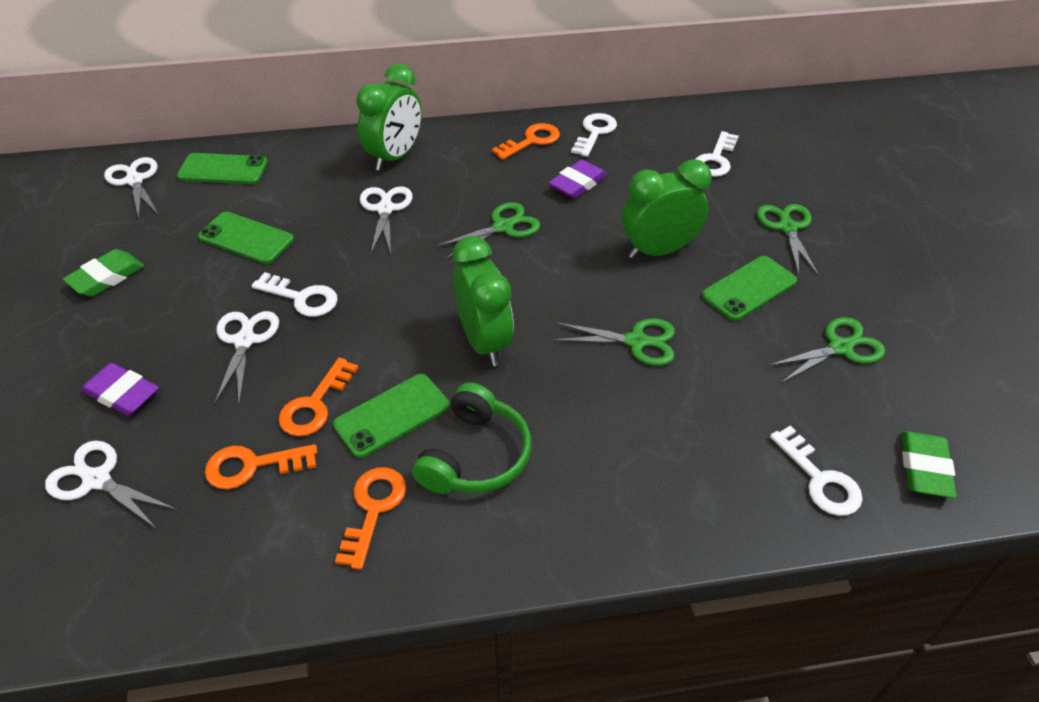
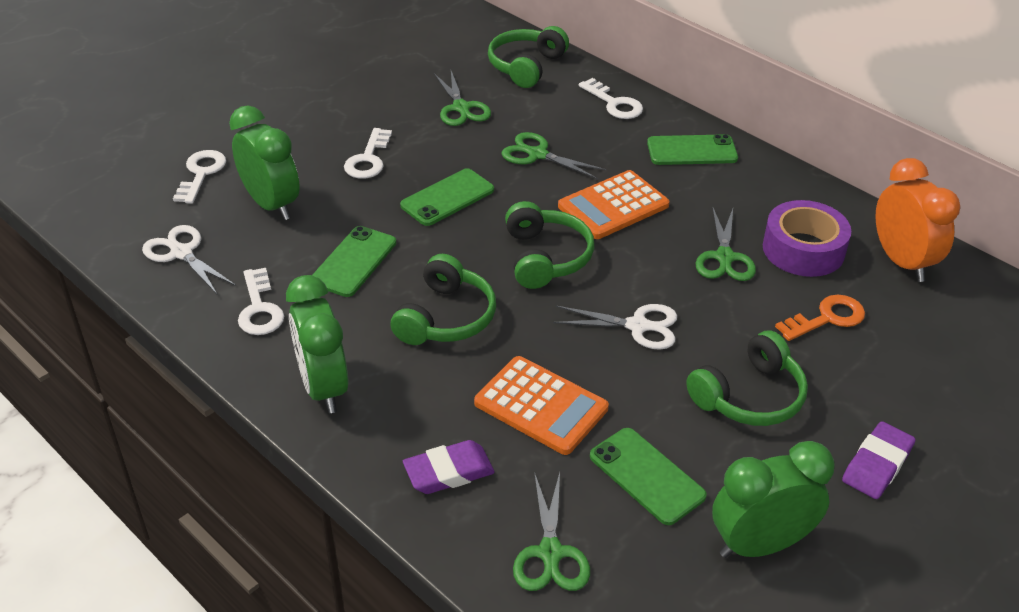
green eraser: [63,249,144,297] [901,431,957,498] = 2 -> none = 0
green headphones: [412,382,532,494] = 1 -> [390,254,496,345] [488,26,569,88] [505,201,594,289] [686,331,808,426] = 4
orange calculator: none = 0 -> [474,356,609,455] [558,170,670,239] = 2
orange clock: none = 0 -> [875,158,960,282] = 1
orange key: [205,444,317,489] [278,358,358,436] [335,467,406,570] [492,123,560,160] = 4 -> [775,295,865,341] = 1
purple tape: none = 0 -> [763,200,851,277] = 1
white scissors: [45,441,177,529] [104,157,159,220] [214,311,279,405] [360,186,413,255] = 4 -> [142,225,236,294] [553,304,677,350] = 2

